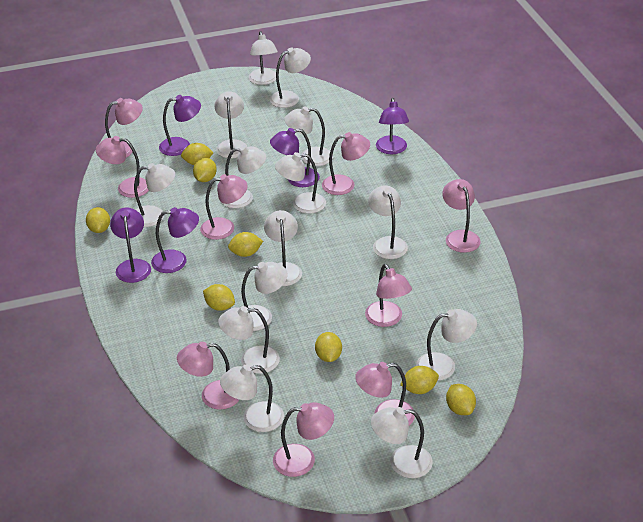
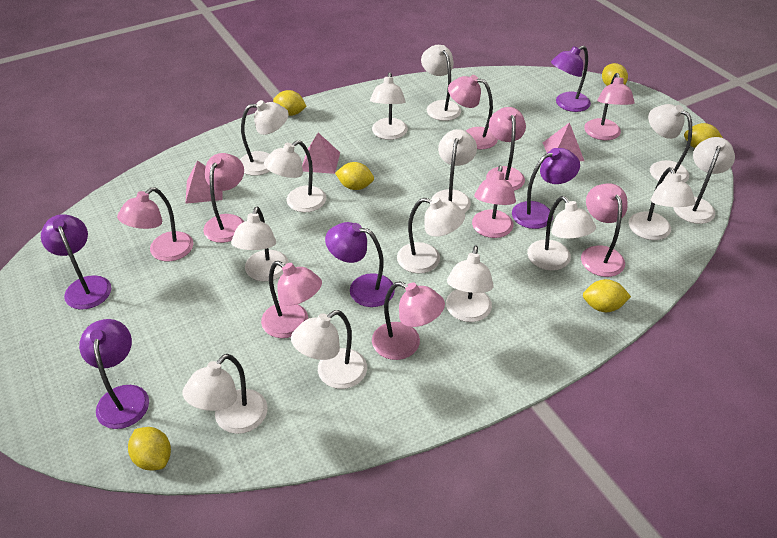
pink pyramid: none = 0 -> [185,161,223,204] [302,133,340,174] [543,122,584,161] = 3
yellow lemon: [86,207,110,233] [181,143,214,165] [193,158,217,182] [203,284,235,311] [228,232,263,257] [315,332,342,362] [400,366,439,394] [446,384,476,415] = 8 -> [128,427,171,471] [273,90,307,116] [335,162,374,190] [583,279,631,312] [602,63,628,86] [684,123,723,148] = 6

